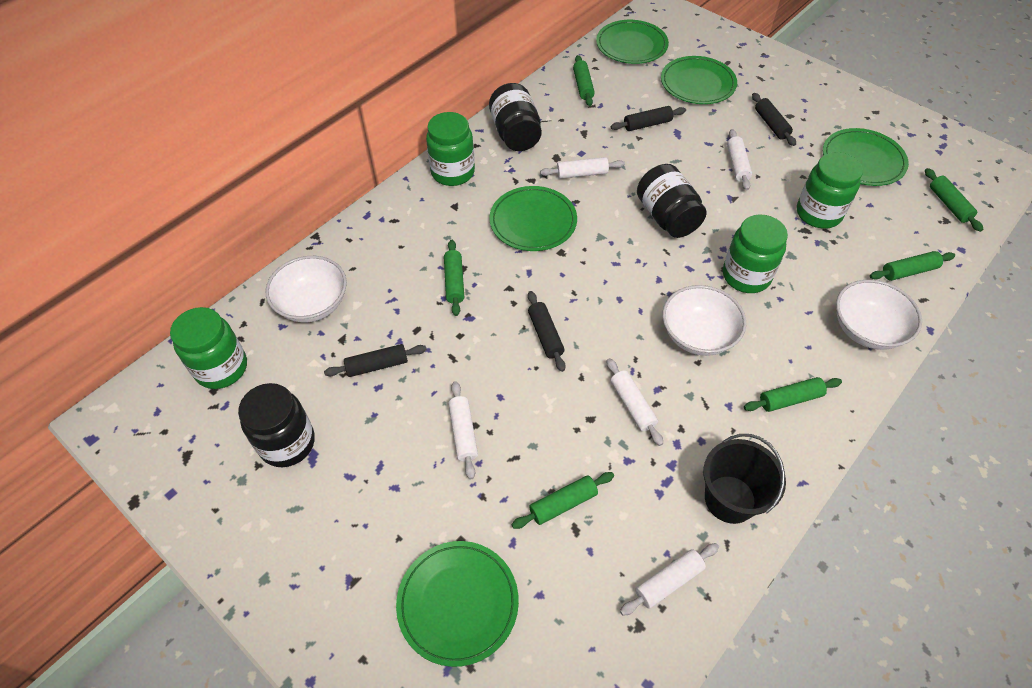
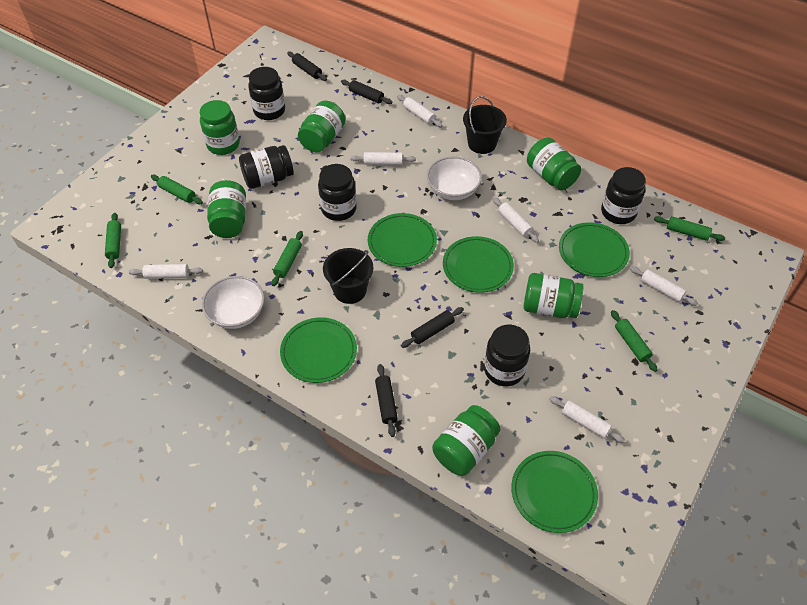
black bucket: [703,434,786,524] = 1 -> [323,248,373,304] [463,96,507,154] = 2
black jar: [238,383,315,467] [489,83,542,151] [637,164,707,238] = 3 -> [239,145,294,189] [248,67,285,120] [318,164,357,221] [484,325,530,386] [601,167,646,224] = 5
green jar: [170,307,247,389] [426,112,475,186] [723,214,788,293] [797,152,863,229] = 4 -> [200,100,240,155] [207,180,246,238] [298,101,346,153] [432,405,500,476] [523,273,583,318] [527,137,581,190] = 6
green rolling pin: [444,240,464,316] [512,472,614,529] [573,55,595,106] [744,377,842,412] [870,251,955,281] [925,168,983,232] = 6 -> [105,213,121,268] [151,175,203,204] [271,231,303,286] [611,310,657,372] [654,216,725,241] = 5
white bowl: [266,256,347,323] [662,285,746,356] [836,280,922,350] = 3 -> [202,276,264,329] [427,156,482,200] = 2
white rolling pin: [448,381,478,479] [540,157,625,179] [607,358,663,446] [620,543,719,616] [727,129,752,190] = 5 -> [129,264,203,279] [350,152,416,165] [397,95,442,127] [493,197,539,243] [549,396,625,443] [630,266,698,306] = 6

